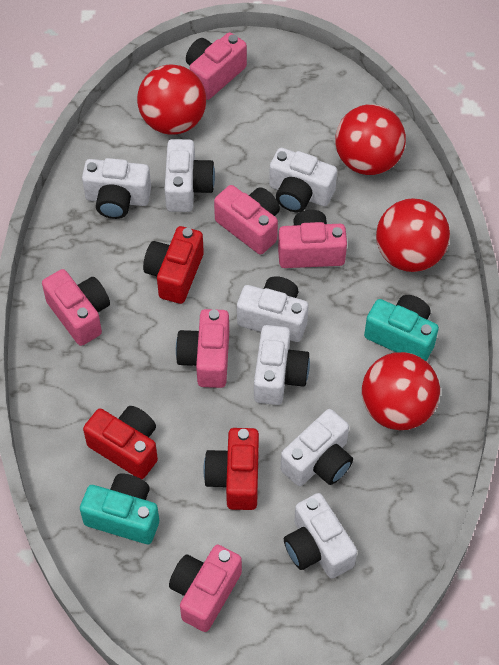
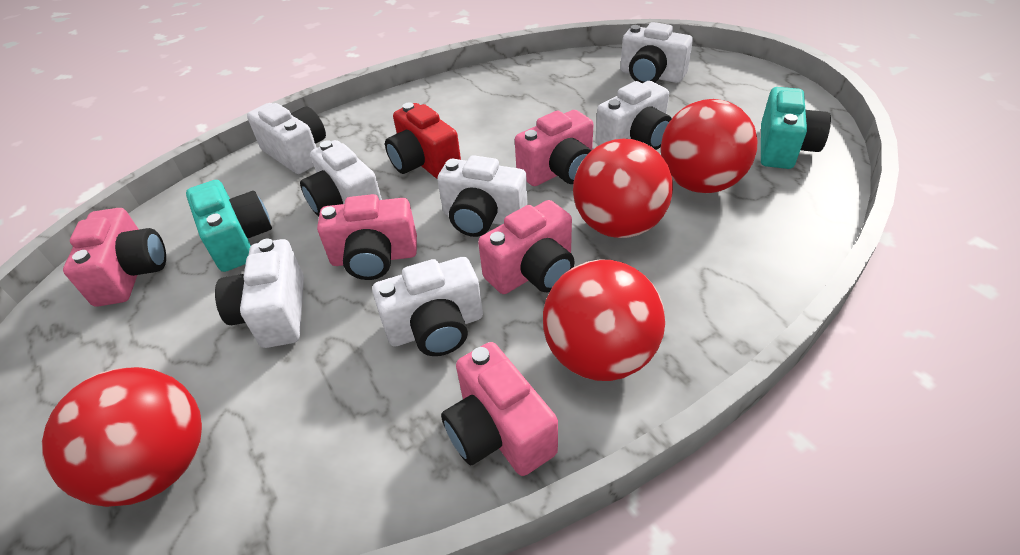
pink camera: [42,269,110,346] [169,544,242,632] [176,309,229,388] [186,32,247,100] [214,185,280,255] [278,210,347,268] = 6 -> [63,208,166,307] [317,194,417,280] [441,342,558,476] [478,200,575,294] [515,110,594,186] = 5
red camera: [83,406,158,479] [143,226,204,304] [203,428,259,510] = 3 -> [385,102,461,178] = 1

